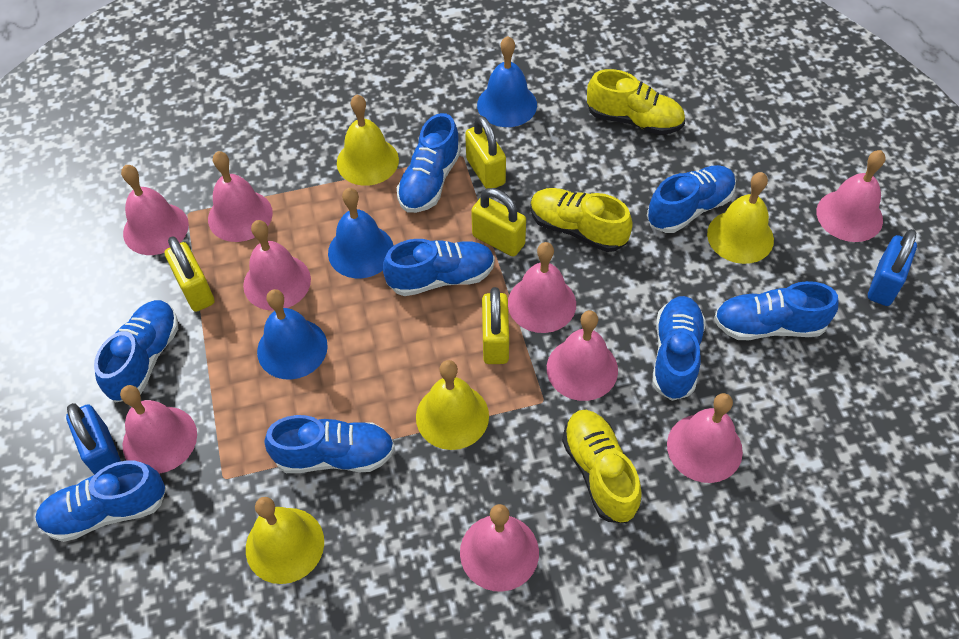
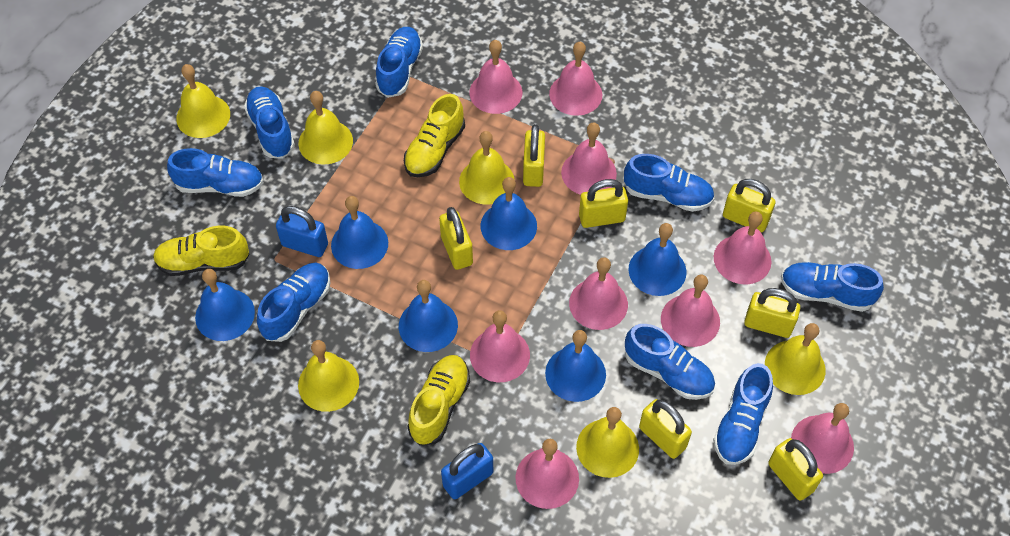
blue bell: [257,289,328,380] [328,188,394,278] [477,36,537,127] = 3 -> [195,269,255,341] [331,196,388,269] [399,280,458,352] [481,177,537,250] [545,330,606,402] [628,223,686,296] = 6
yellow bell: [246,497,324,584] [337,95,399,186] [416,360,489,450] [707,172,774,264] = 4 -> [176,64,230,138] [298,340,359,412] [299,91,353,165] [459,131,515,205] [576,407,639,478] [765,323,826,395] = 6
yellow padlock: [165,236,215,312] [465,115,506,189] [471,188,526,257] [482,287,509,364] = 4 -> [439,207,473,270] [523,124,545,187] [579,179,628,228] [639,399,692,459] [723,179,776,232] [744,288,800,338] [768,438,823,501] = 7

